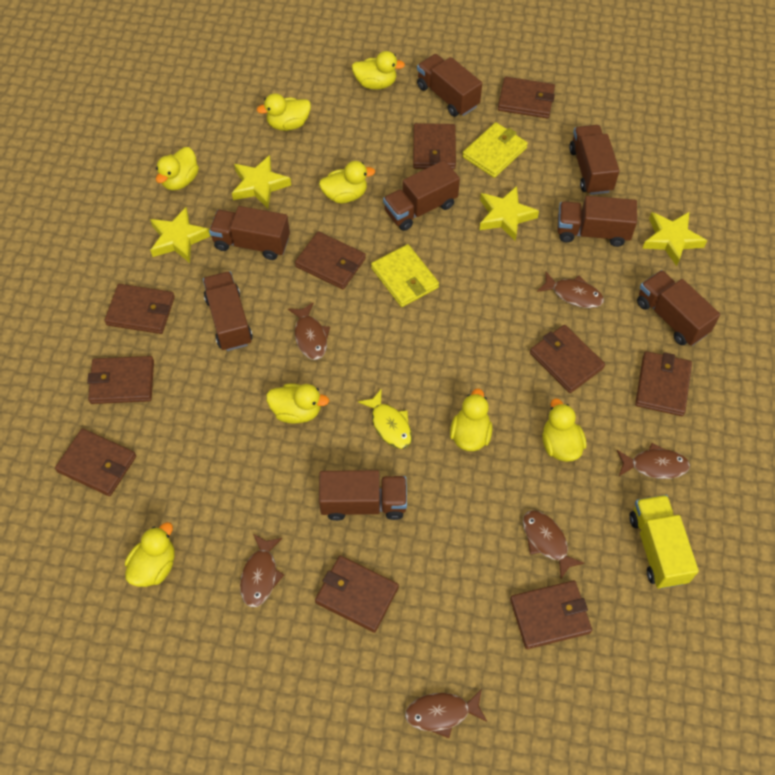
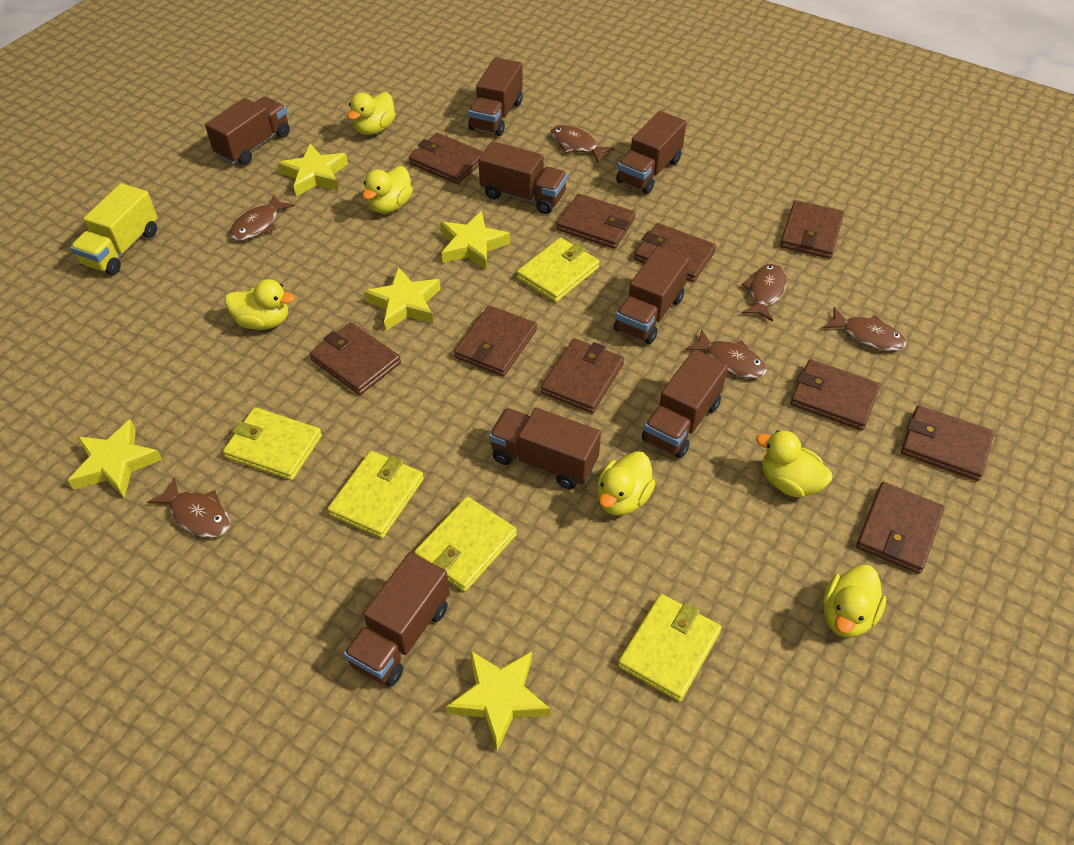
yellow duck: [125,522,174,587] [156,147,199,190] [257,93,311,131] [266,383,329,424] [319,161,375,203] [352,51,405,89] [450,388,492,451] [542,398,586,462] = 8 -> [225,279,295,330] [347,92,396,135] [362,166,413,213] [597,451,655,516] [756,430,833,498] [823,565,886,637] = 6
yellow fish: [358,389,412,449] = 1 -> none = 0
yellow star: [150,207,211,263] [232,155,291,209] [479,186,539,241] [642,212,707,266] = 4 -> [68,419,162,499] [278,144,348,196] [364,267,441,331] [440,211,510,270] [446,650,550,751] = 5
yellow wallet: [371,244,439,307] [462,122,528,178] = 2 -> [223,407,322,480] [327,451,424,538] [414,497,517,592] [517,237,600,302] [618,594,722,702] = 5

